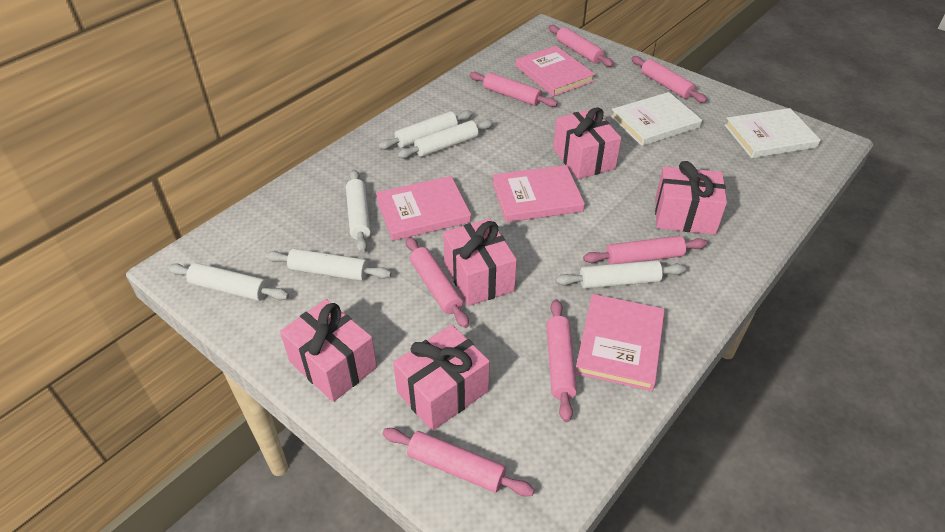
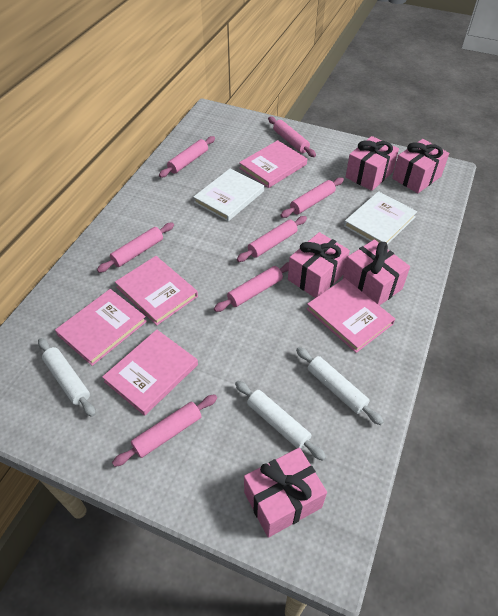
pink book: [376,176,471,241] [492,165,585,222] [516,46,595,97] [575,294,665,391] = 4 -> [55,289,147,366] [102,330,198,416] [115,256,198,325] [239,140,307,188] [307,278,395,353] = 5
white rolling pin: [168,263,289,301] [265,249,391,281] [346,169,371,253] [378,110,473,150] [397,119,494,159] [555,260,686,289] = 6 -> [38,338,95,417] [235,381,326,461] [296,347,384,425] = 3

